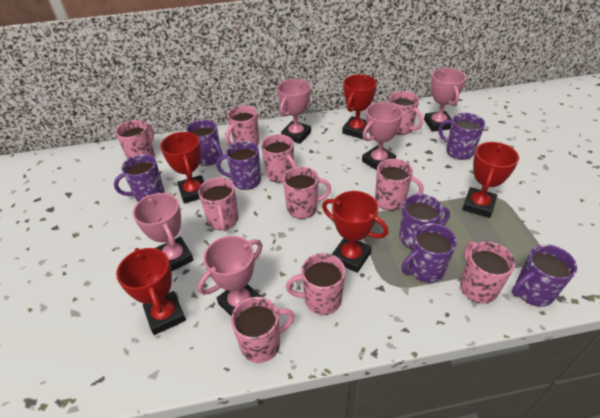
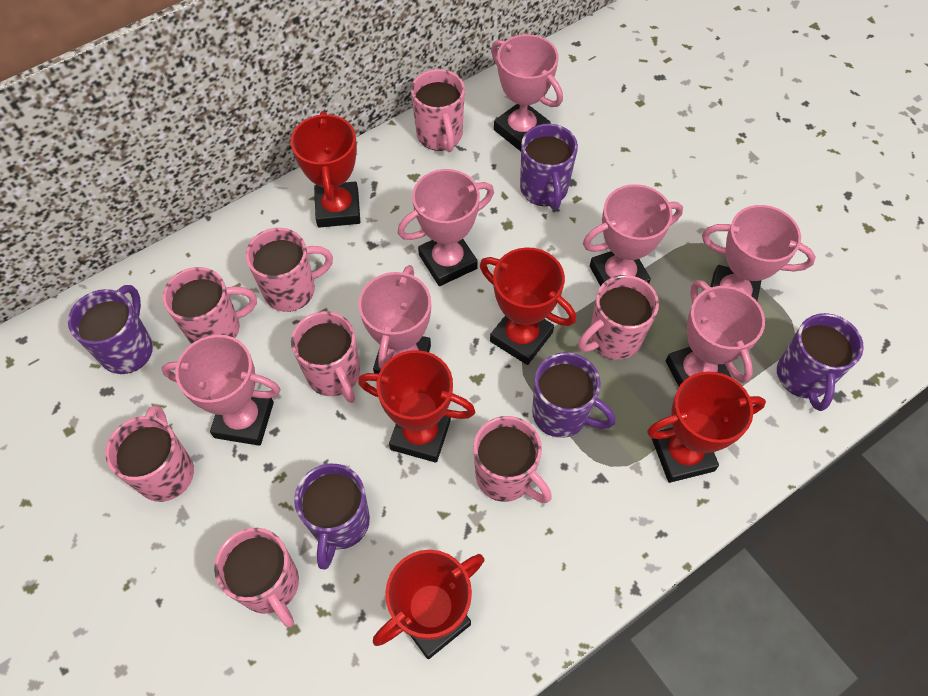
pink mug: [115,120,155,159] [198,177,239,231] [226,105,259,146] [231,297,295,363] [261,134,297,183] [283,167,331,219] [286,253,345,315] [375,159,424,211] [389,91,423,135] [460,241,515,303] = 10 -> [105,405,194,502] [163,267,257,344] [214,528,299,627] [245,228,333,312] [291,311,360,403] [411,69,465,152] [473,416,552,503] [578,275,659,360] = 8
pink trophy: [133,193,194,271] [198,236,263,316] [278,79,311,144] [362,102,403,170] [424,68,466,132] = 5 -> [161,335,281,446] [358,265,431,374] [398,169,494,286] [491,34,563,151] [583,184,683,286] [666,280,765,387] [702,205,816,301] = 7
purple mug: [114,154,164,202] [186,120,223,166] [216,141,261,190] [399,194,450,249] [401,223,457,283] [438,113,485,160] [512,244,577,307] = 7 -> [68,285,153,374] [294,464,370,570] [520,124,578,210] [532,352,616,438] [777,313,864,411] = 5

